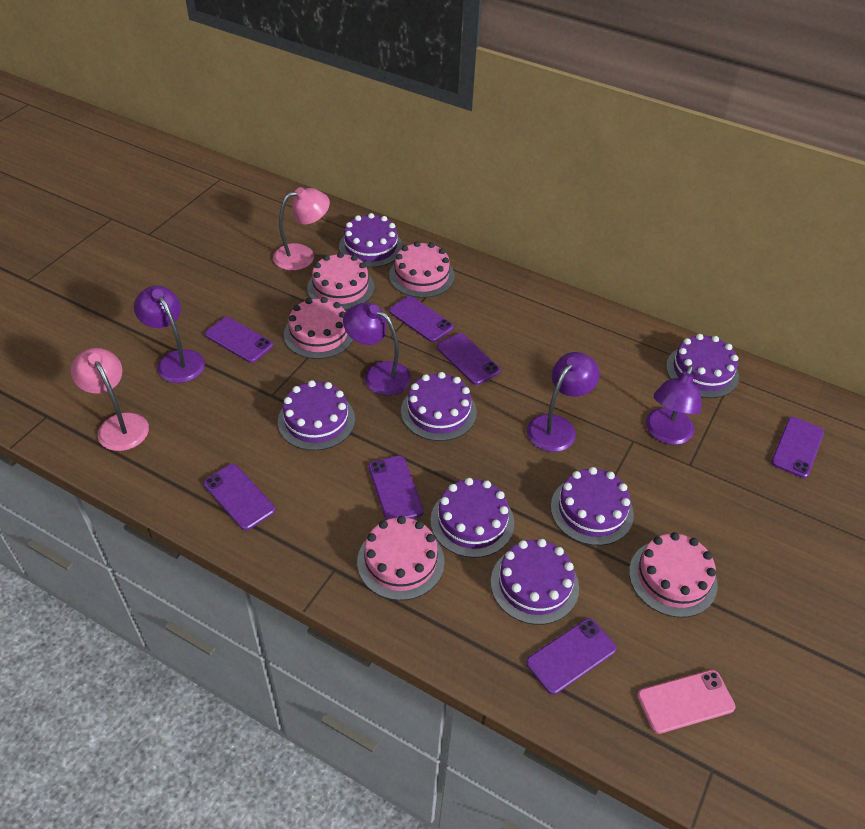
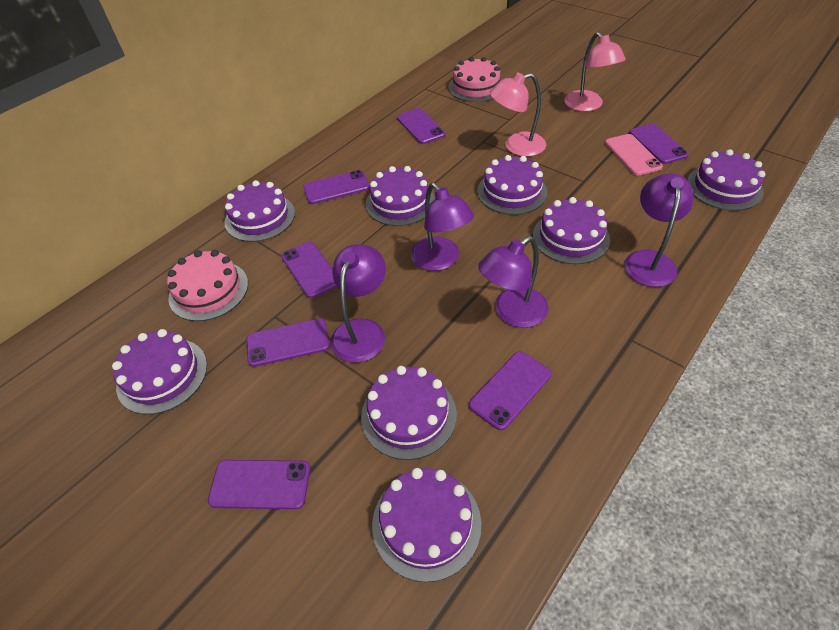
pink cake: [284,297,353,359] [307,252,374,310] [357,516,445,601] [389,241,455,298] [629,532,718,618] = 5 -> [167,250,248,321] [448,57,501,102] = 2
purple cake: [278,380,355,451] [339,213,403,268] [401,372,477,441] [430,478,514,558] [491,539,579,625] [551,467,634,546] [666,334,739,398] = 7 -> [112,329,207,415] [224,180,295,242] [361,366,457,460] [366,166,435,226] [372,468,481,582] [477,155,547,215] [533,197,610,264] [687,149,765,211] = 8

